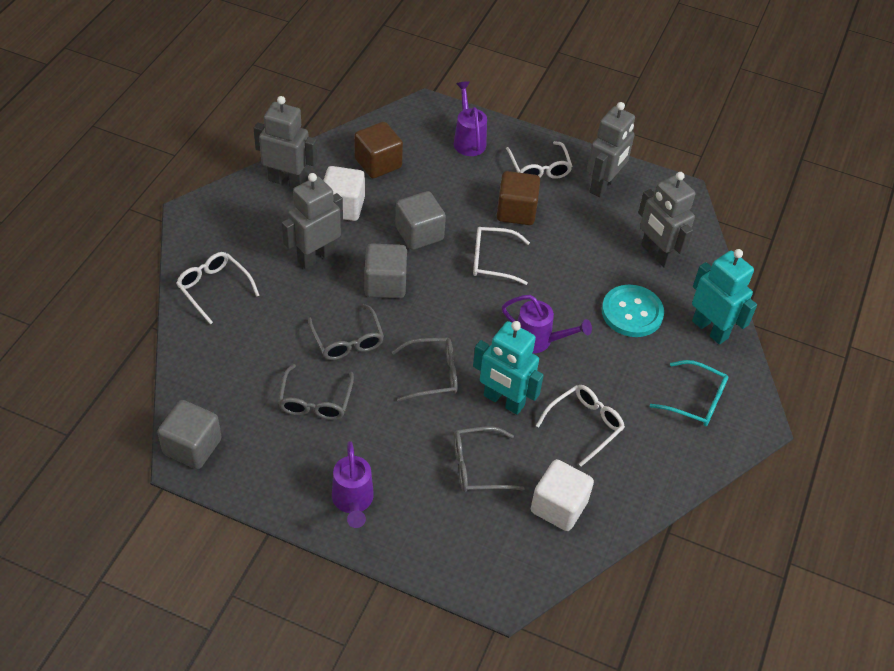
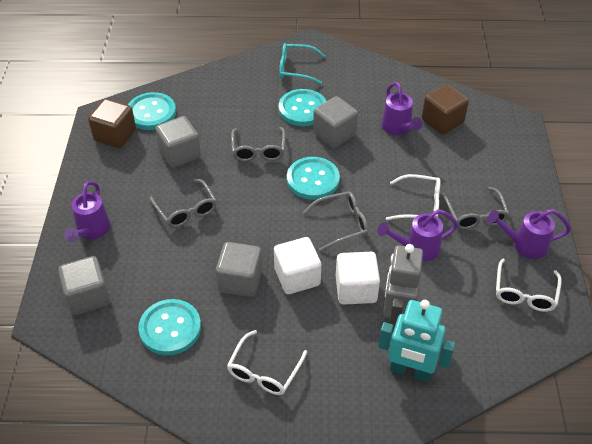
grey cube: [157,400,222,469] [365,243,407,298] [395,191,446,250] = 3 -> [58,256,110,315] [155,116,201,168] [216,242,262,297] [313,96,358,148] = 4
grey robot: [254,96,317,188] [282,173,343,269] [587,102,635,198] [638,172,696,268] = 4 -> [383,244,423,331] = 1
purple watering can: [332,441,374,528] [454,81,487,156] [502,295,592,353] = 3 -> [64,181,110,242] [377,209,458,261] [382,82,423,135] [487,209,571,259] = 4
turquoise button: [602,285,664,337] = 1 -> [128,92,176,130] [138,299,201,355] [279,89,327,126] [287,157,340,200] = 4
turquoise robot: [473,321,544,415] [692,249,757,344] = 2 -> [378,300,455,382] = 1
white glasses: [176,252,260,325] [473,227,530,285] [506,141,572,179] [536,385,625,467] = 4 -> [227,330,307,395] [386,174,441,220] [496,259,562,312] = 3

